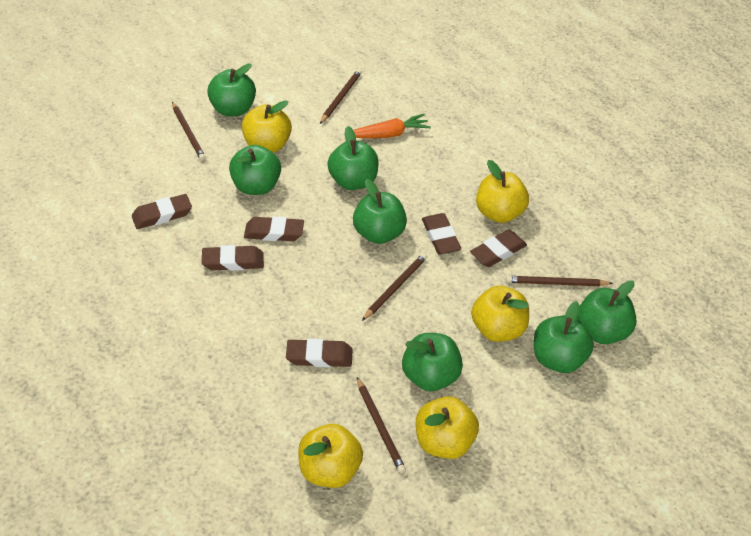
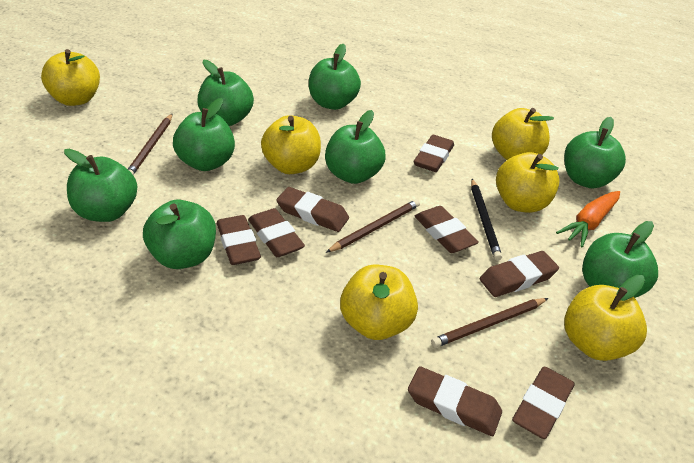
black pencil: none = 0 -> [471,179,502,261] = 1
brown eraser: [132,194,192,229] [202,245,264,271] [244,216,304,241] [286,339,353,367] [422,213,461,255] [470,230,527,267] = 6 -> [217,215,261,265] [248,208,305,257] [276,187,349,232] [408,366,502,436] [414,135,454,172] [415,206,479,253] [480,251,559,297] [512,367,575,439] = 8
brown pencil: [172,102,206,161] [320,69,362,124] [357,377,406,473] [362,253,427,321] [506,276,613,286] = 5 -> [128,114,172,175] [326,199,420,253] [431,298,548,348] = 3
green apple: [207,63,256,117] [229,145,281,195] [327,126,379,190] [353,179,407,244] [402,333,463,391] [534,301,594,373] [577,280,636,344] = 7 -> [64,149,137,222] [143,200,216,269] [173,98,235,171] [197,59,254,126] [309,44,361,110] [325,110,386,184] [564,117,626,189] [582,221,658,298] = 8
yellow apple: [242,100,292,152] [298,424,363,488] [416,396,479,459] [471,286,529,342] [476,160,529,223] = 5 -> [41,49,100,106] [261,115,321,174] [340,264,418,340] [492,108,554,160] [496,152,560,213] [564,275,647,361] = 6

